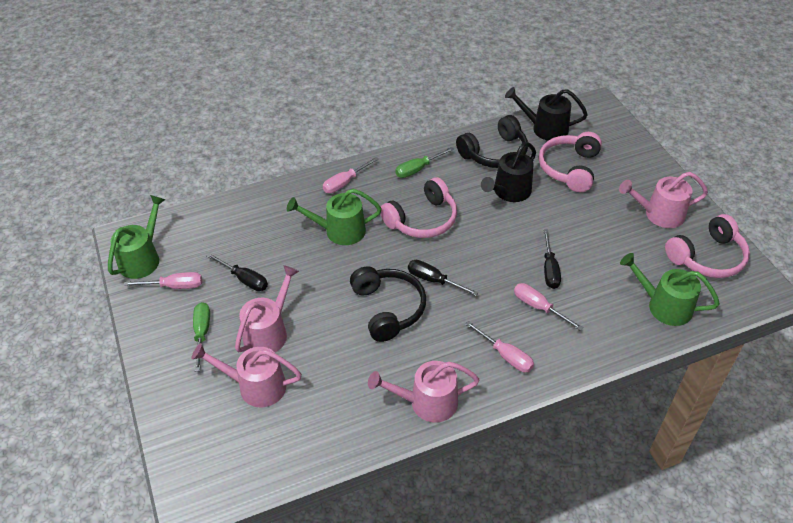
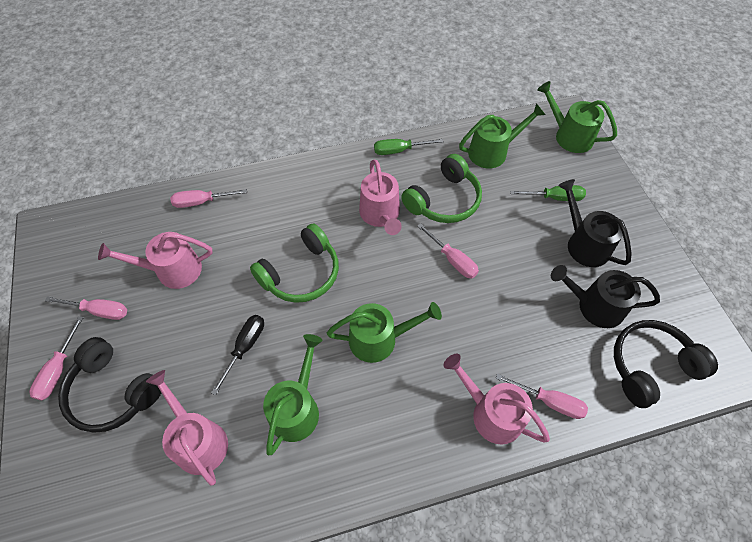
black screwdriver: [206,253,268,291] [408,260,478,296] [543,229,561,289] = 3 -> [211,315,264,395] = 1
green headphones: none = 0 -> [250,223,339,303] [401,154,482,223] = 2
green watering can: [108,195,166,279] [287,189,382,245] [620,253,720,326] = 3 -> [263,334,323,455] [327,302,442,363] [459,103,546,169] [537,81,617,153] = 4
pink headphones: [380,177,457,238] [539,132,602,192] [665,214,750,278] = 3 -> none = 0
pink screwdriver: [124,272,202,289] [323,157,379,193] [465,321,534,372] [514,283,583,331] = 4 -> [29,316,84,400] [45,296,127,320] [170,189,247,208] [417,223,479,278] [495,373,588,419] = 5

